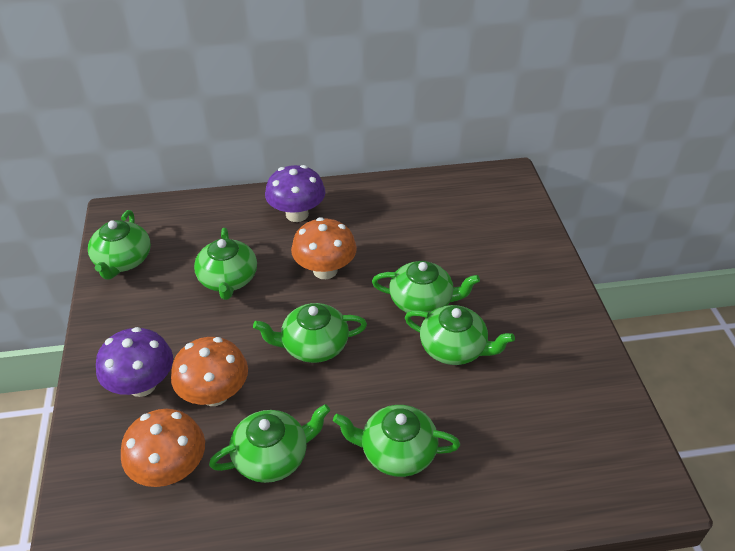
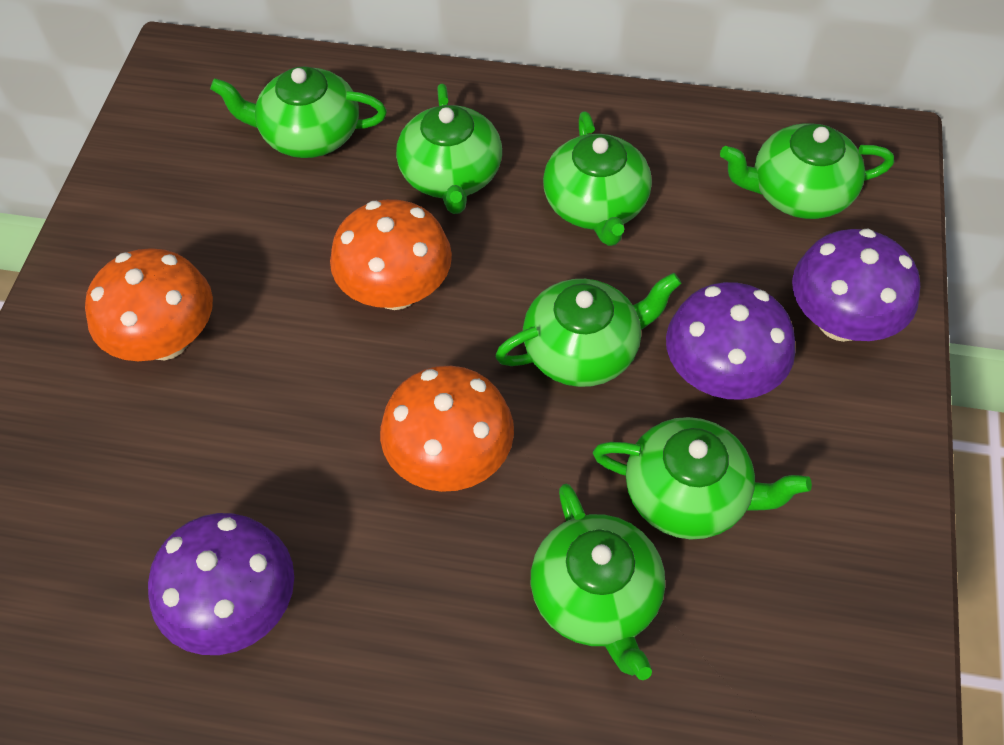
purple mushroom: [96,327,173,397] [265,165,326,222] = 2 -> [148,513,294,655] [666,282,795,400] [792,229,920,342] = 3

